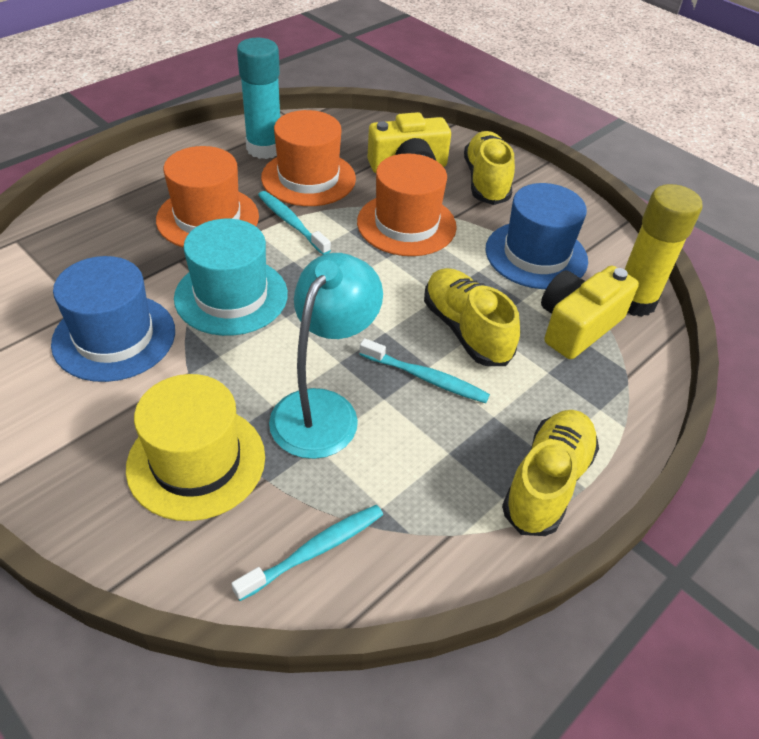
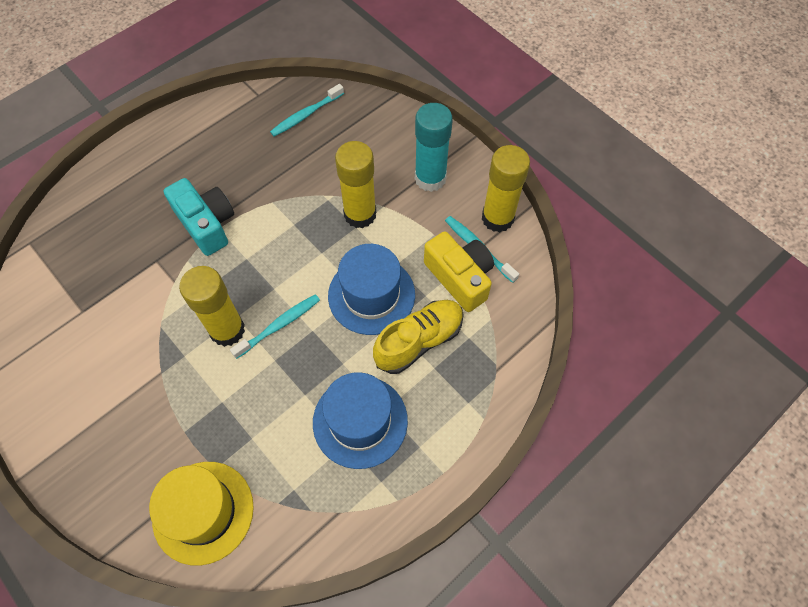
orange hat: [156,146,259,248] [261,110,356,206] [357,153,457,256] = 3 -> none = 0
turquoise camera: none = 0 -> [164,178,234,256] = 1
turquoise hat: [174,219,288,336] = 1 -> none = 0
turquoise lamp: [269,253,383,459] = 1 -> none = 0
yellow camera: [367,112,451,173] [541,266,639,359] = 2 -> [424,231,494,312] = 1
yellow glue stick: [625,184,702,317] = 1 -> [179,266,245,347] [335,141,376,228] [482,145,530,232] = 3
yellow shoe: [424,268,520,366] [464,131,515,205] [502,410,599,536] = 3 -> [373,300,464,374] = 1

